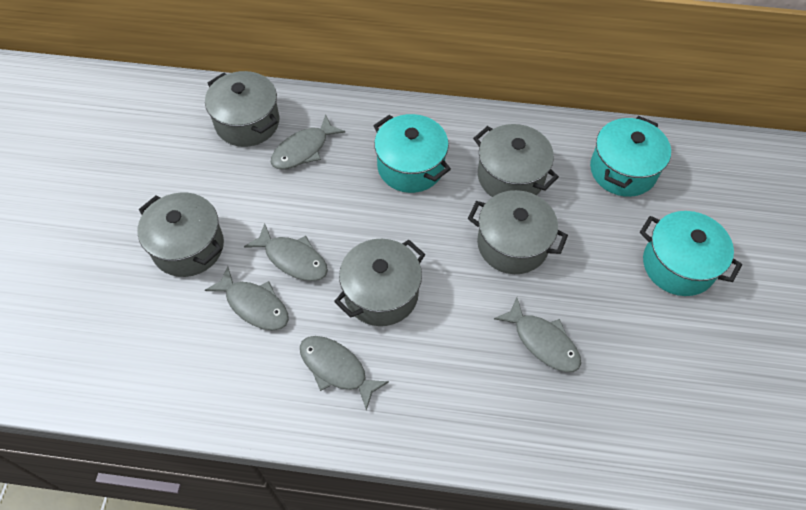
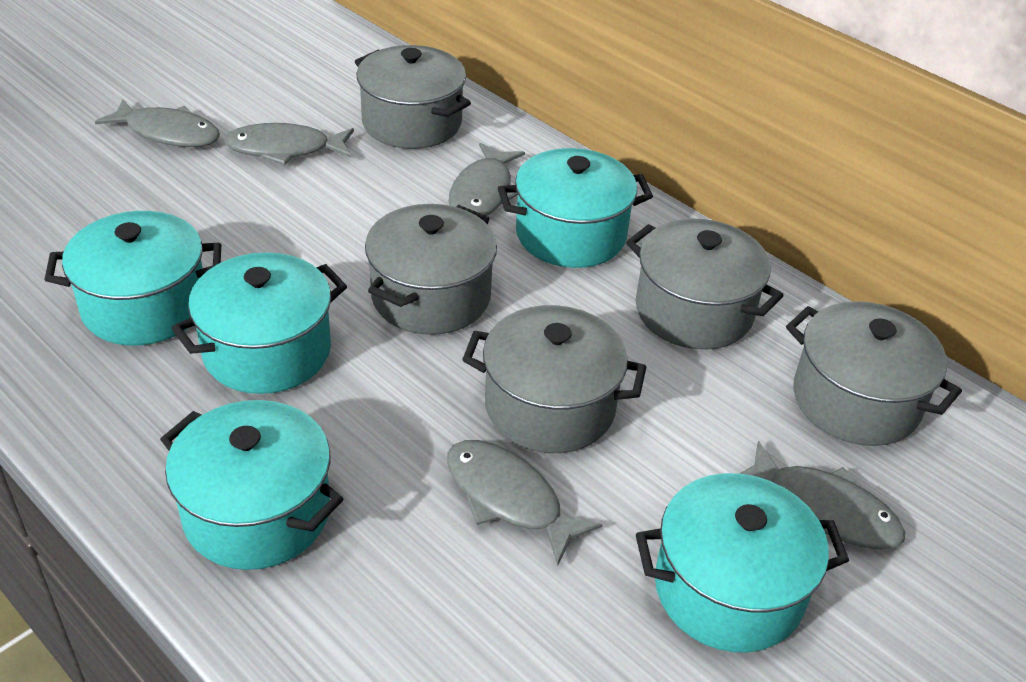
turquoise pot: [373,114,451,193] [590,116,671,197] [640,211,742,296] = 3 -> [44,211,221,345] [160,400,343,570] [171,252,347,394] [498,148,653,268] [636,473,849,652] = 5

